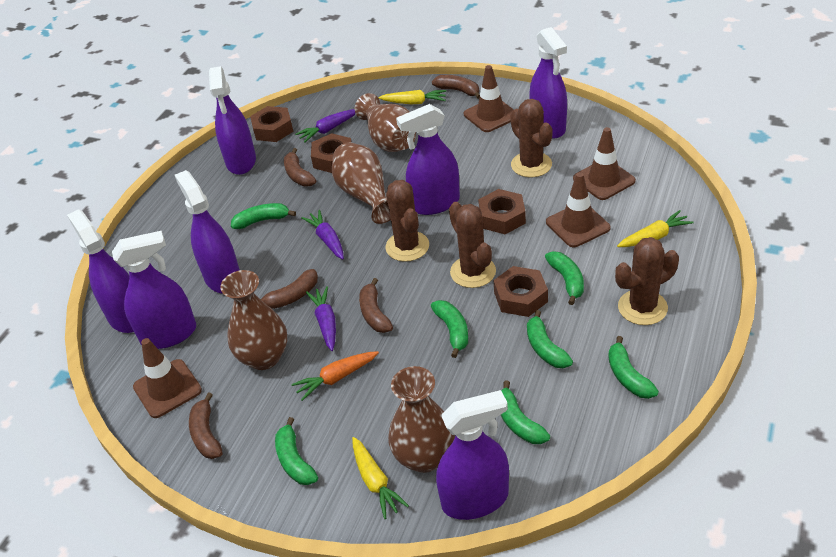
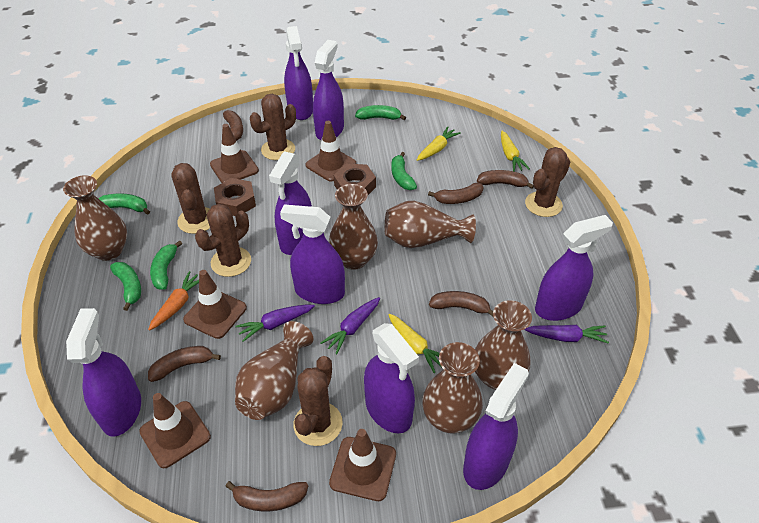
brown banana: [189,392,223,459] [261,269,318,309] [284,148,316,186] [359,278,393,333] [432,75,480,99] = 5 -> [148,346,221,382] [223,110,243,141] [225,481,308,511] [428,183,483,204] [429,291,493,317] [477,170,534,189] = 6
brown cactus: [386,180,429,262] [449,202,496,288] [510,99,553,177] [615,237,679,325] = 4 -> [171,163,210,234] [195,204,251,277] [250,94,296,160] [294,356,343,446] [525,147,570,217] = 5
brown nut: [250,106,293,142] [311,133,352,173] [478,189,526,234] [494,266,548,317] = 4 -> [214,178,256,216] [334,164,376,195] = 2
brown traffic cone: [133,338,202,418] [464,65,514,132] [546,172,611,247] [573,127,636,200] = 4 -> [139,393,211,468] [183,270,247,339] [210,124,259,183] [305,121,356,182] [329,429,396,501] = 5
brown vase: [220,270,287,370] [332,142,391,224] [355,93,416,152] [388,366,455,473] = 4 -> [63,175,127,261] [235,321,313,420] [329,184,378,270] [384,201,476,248] [422,342,483,434] [475,300,532,390] = 6
green banana: [231,203,296,229] [275,417,318,485] [431,300,468,358] [501,381,550,444] [527,310,573,368] [545,251,584,305] [608,336,659,399] = 7 -> [98,193,150,215] [110,262,141,311] [150,240,182,290] [355,105,406,120] [391,152,417,190] = 5
purple spray bottle: [67,209,134,333] [112,231,196,349] [175,170,240,294] [209,66,256,175] [396,104,460,215] [436,390,509,520] [529,27,567,139] = 7 -> [66,308,141,437] [269,151,312,255] [280,204,345,304] [284,26,313,120] [313,40,344,140] [364,323,419,433] [463,363,529,490] [535,215,613,321] = 8

